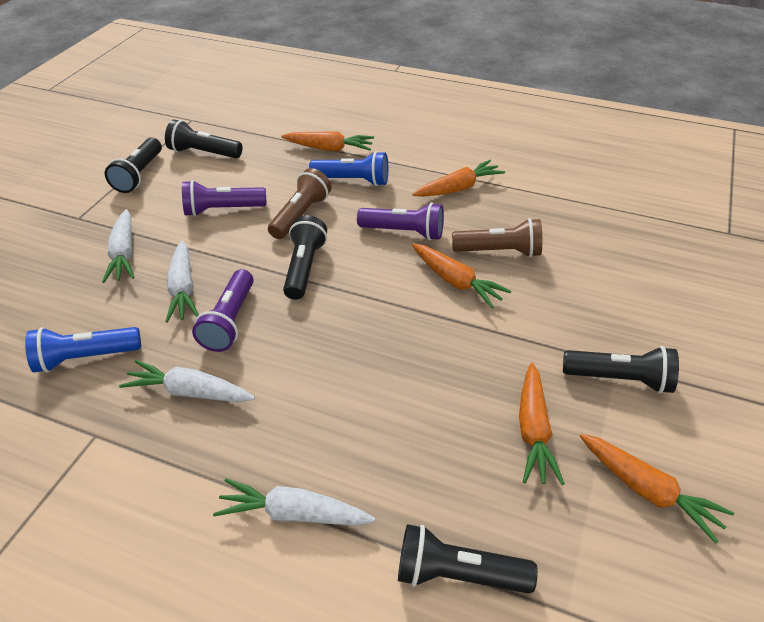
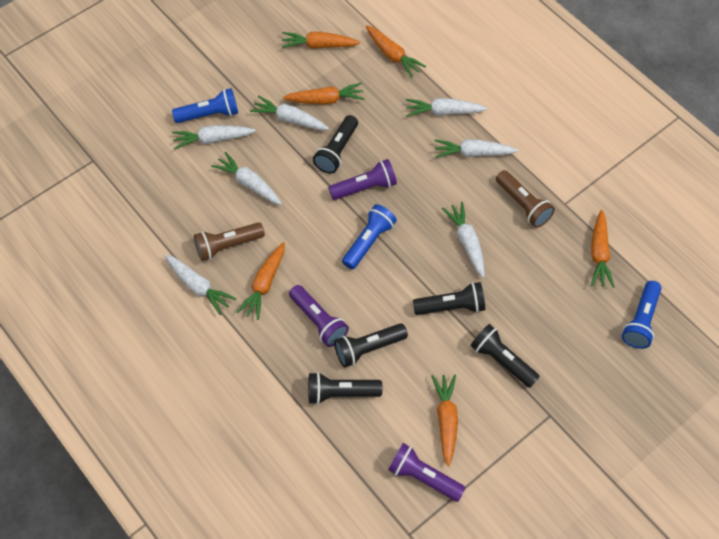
blue flashlight: [25,327,141,373] [309,151,388,186] = 2 -> [172,88,238,123] [342,204,397,269] [622,281,662,349] = 3
orange carrot: [281,132,374,151] [412,160,505,197] [412,243,511,308] [519,363,565,485] [580,434,734,543] = 5 -> [237,242,285,320] [282,32,360,49] [283,83,365,105] [366,25,426,78] [431,375,458,466] [591,210,615,288] = 6
white carrot: [102,209,135,283] [119,360,255,402] [165,240,199,323] [213,478,375,526] = 4 -> [165,254,236,315] [172,125,256,150] [211,152,282,205] [250,95,329,130] [406,98,488,117] [434,139,518,158] [442,202,485,278] = 7

